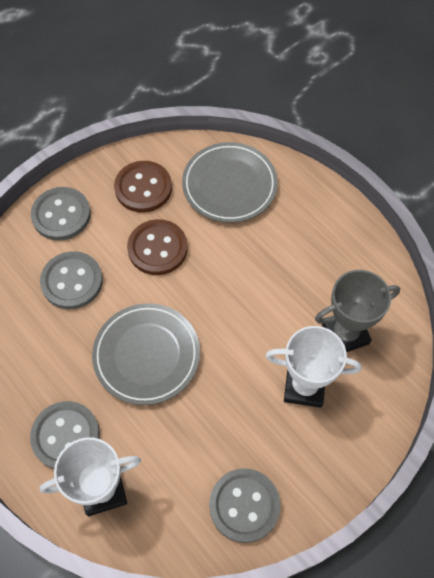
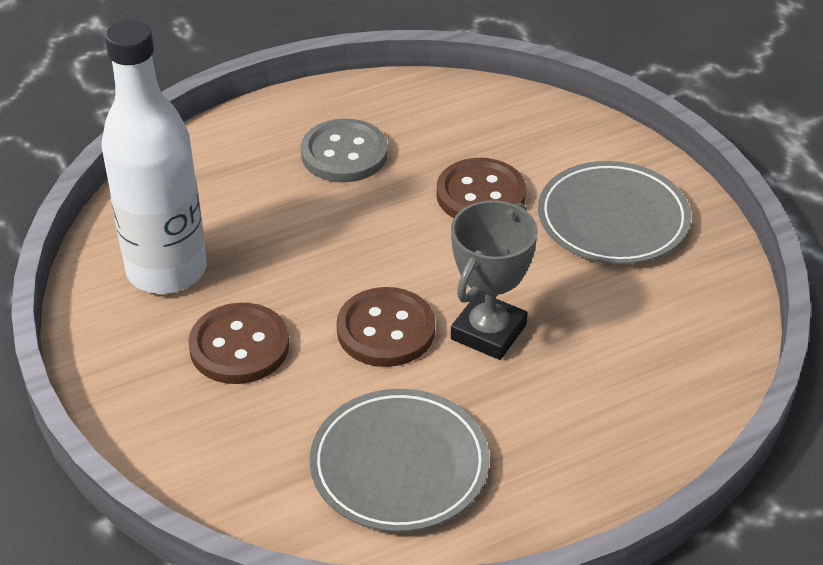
brown button: [114,161,172,213] [127,219,188,275] = 2 -> [188,303,289,384] [336,287,435,367] [437,158,526,218] = 3
grey button: [30,401,100,469] [31,187,91,241] [40,251,103,309] [209,468,280,543] = 4 -> [301,119,388,182] = 1
white bottle: none = 0 -> [101,19,207,294] = 1
white trophy: [39,437,141,516] [266,326,362,408] = 2 -> none = 0

